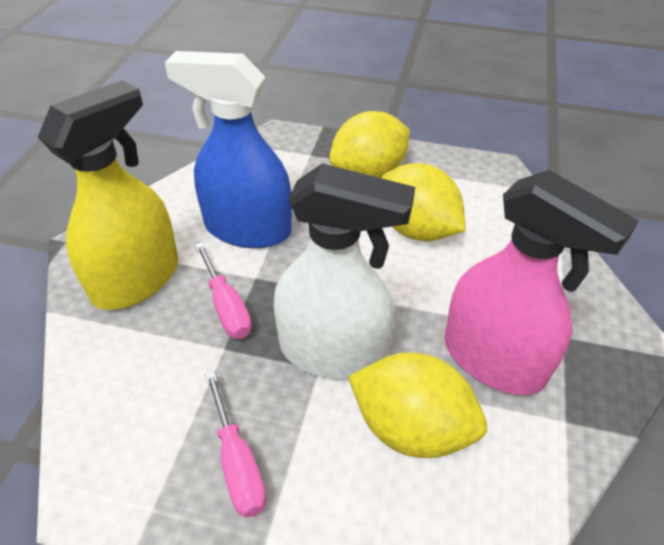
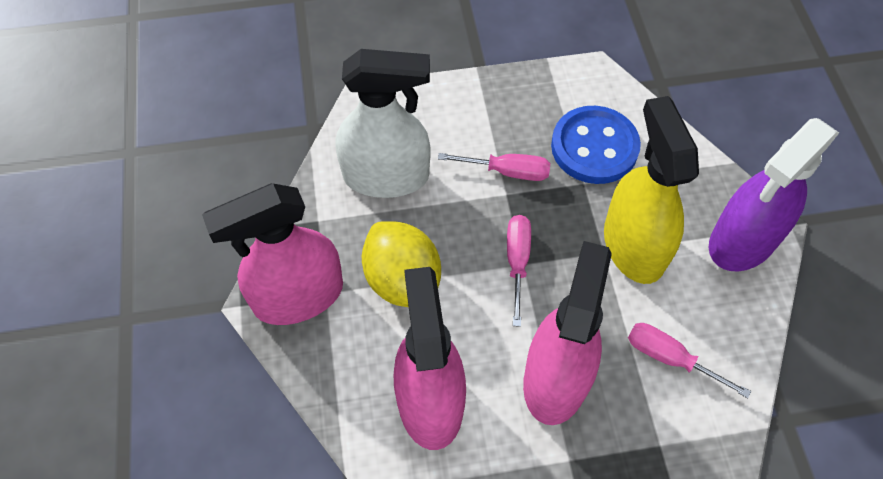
blue button: none = 0 -> [551,106,641,184] = 1
blue spray bottle: [165,51,292,248] = 1 -> none = 0
pink screwdriver: [195,242,252,339] [205,371,267,518] = 2 -> [438,153,550,181] [507,215,531,327] [628,323,751,398] = 3
pink spray bottle: [444,170,639,395] = 1 -> [202,183,343,325] [394,267,466,450] [523,241,612,425] = 3
purple spray bottle: none = 0 -> [709,118,839,271] = 1
yellow lemon: [329,111,410,178] [348,353,487,458] [382,163,466,241] = 3 -> [362,221,441,307] = 1

